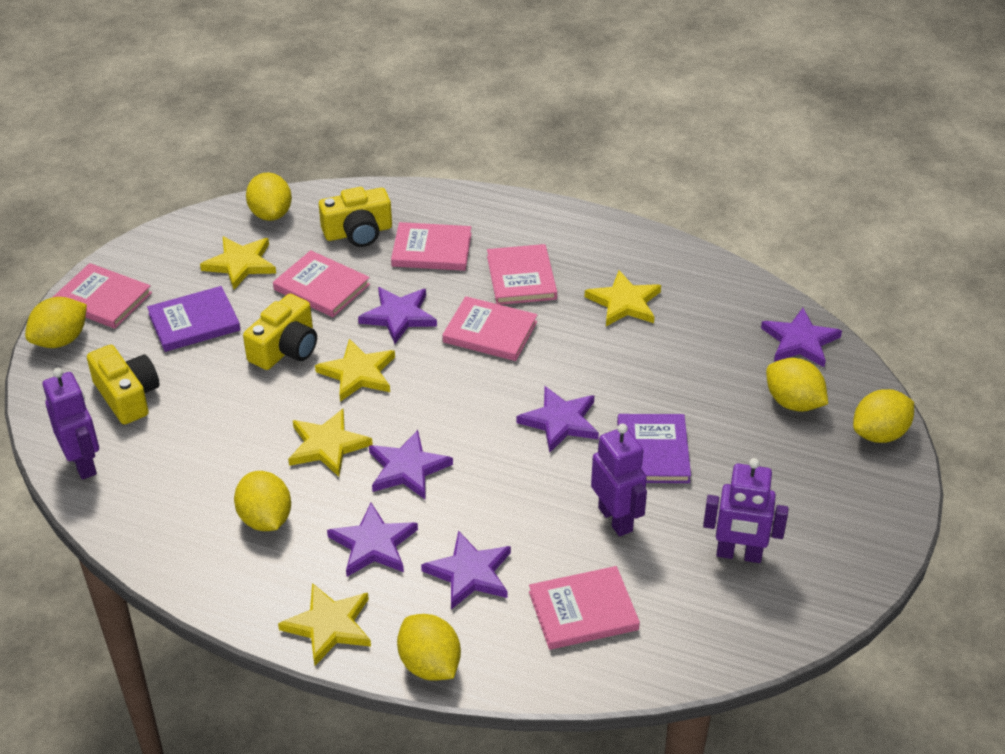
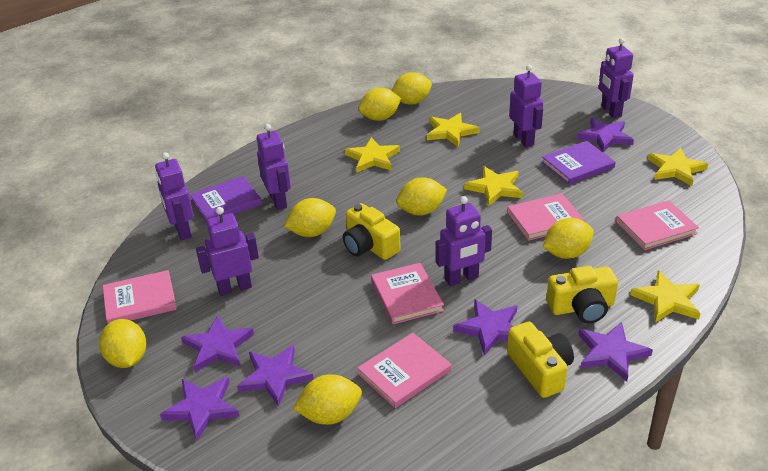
pink book: [53,263,152,329] [273,250,370,317] [391,222,472,271] [442,296,537,361] [487,244,557,305] [529,566,640,650] = 6 -> [103,270,177,324] [357,333,452,408] [371,263,444,324] [507,193,585,241] [616,200,699,250] = 5
purple robot: [43,368,99,480] [591,423,647,536] [703,458,789,563] = 3 -> [155,152,194,240] [196,207,259,296] [257,124,291,210] [436,196,492,286] [509,65,543,147] [599,38,634,118] = 6
yellow lemon: [25,297,87,348] [234,471,291,531] [246,173,292,221] [397,614,461,681] [766,358,828,412] [853,389,914,443] = 6 -> [99,319,146,368] [284,198,336,237] [293,374,362,425] [358,88,402,121] [392,72,432,105] [396,177,447,216] [543,218,594,259] = 7

